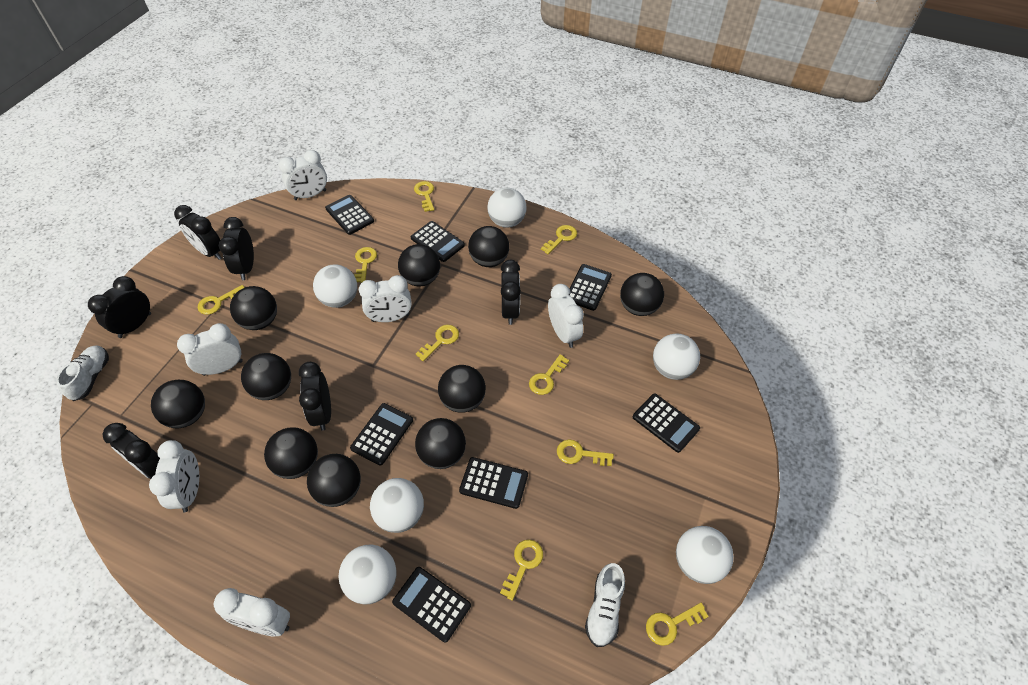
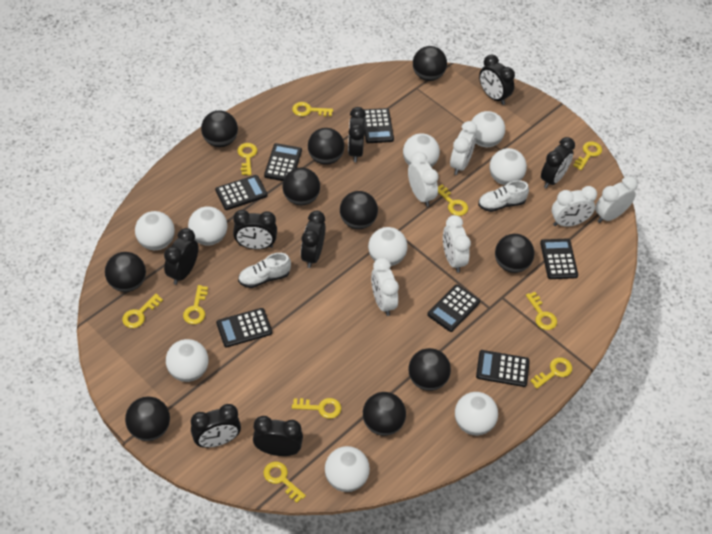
black clock: [88,276,151,338] [103,423,160,479] [174,205,222,260] [219,217,254,280] [299,362,331,431] [501,260,521,325] = 6 -> [164,228,198,285] [191,404,241,448] [233,210,277,250] [253,416,303,456] [301,211,325,268] [348,107,366,162] [479,55,515,105] [541,137,575,189] = 8
white ball: [313,264,357,308] [338,544,397,605] [370,478,424,533] [487,188,527,228] [653,334,700,380] [676,526,734,584] = 6 -> [135,211,175,250] [166,339,209,382] [188,206,228,246] [325,446,370,492] [368,227,408,266] [403,133,440,167] [455,392,498,435] [471,111,505,147] [489,148,527,185] = 9
yellow key: [198,285,245,315] [354,247,377,283] [414,181,434,212] [416,325,459,362] [500,540,543,601] [529,354,569,395] [541,225,577,254] [557,440,614,466] [646,603,709,646] = 9 -> [122,294,163,328] [183,285,208,324] [238,143,257,175] [263,461,306,503] [292,102,333,117] [292,398,341,419] [438,185,468,216] [526,292,557,330] [530,357,572,389] [573,141,602,170] = 10

